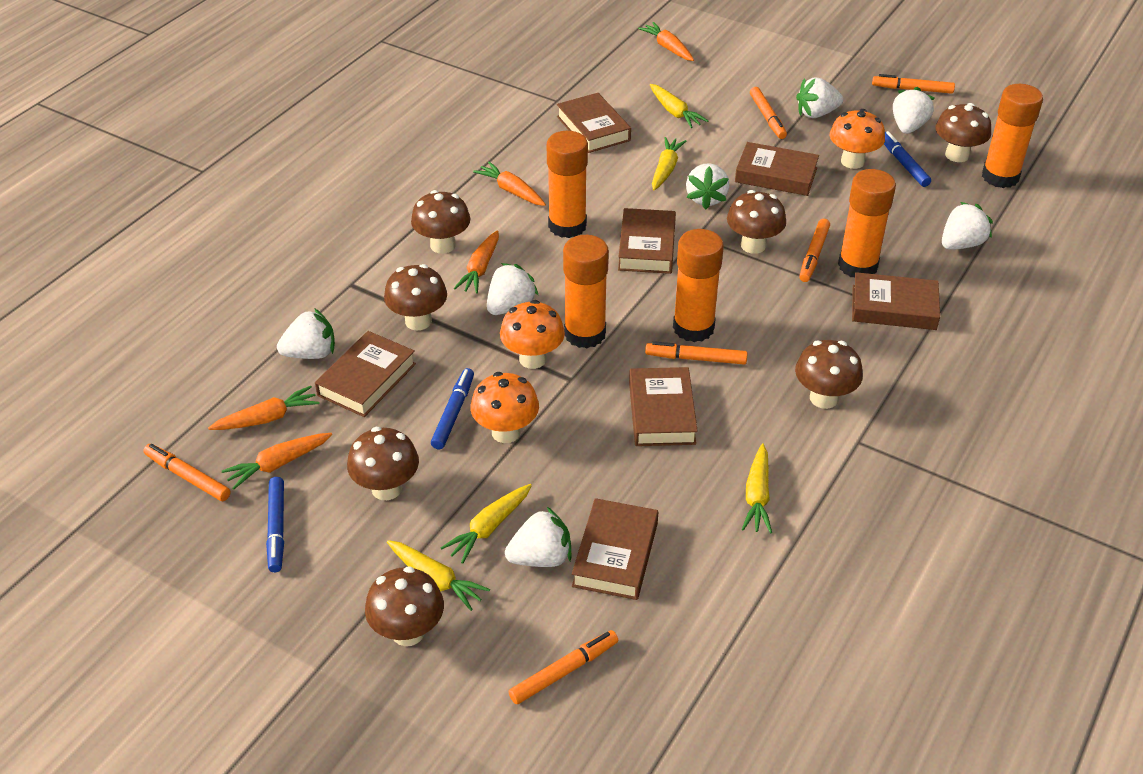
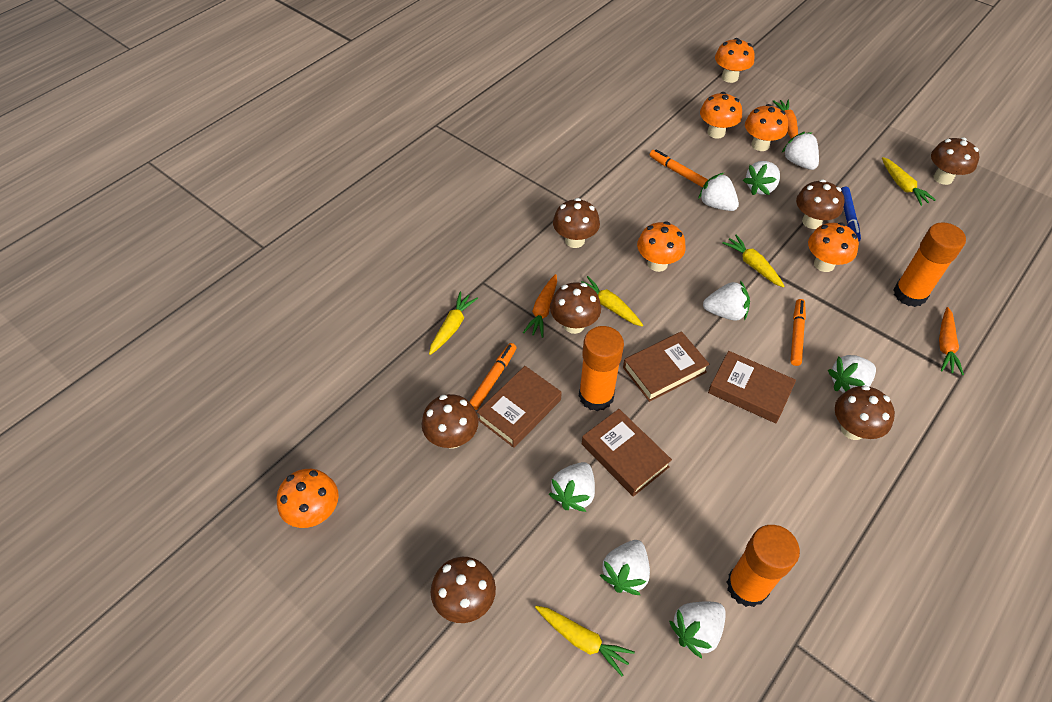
blue marker: [266,477,284,572] [431,368,474,449] [884,131,931,187] = 3 -> [841,187,861,241] = 1
brown book: [315,331,416,417] [557,93,631,153] [572,498,658,600] [618,208,676,274] [629,367,698,446] [735,142,819,196] [852,272,940,330] = 7 -> [477,366,562,448] [582,409,672,497] [623,331,710,402] [708,351,796,423] = 4
orange carrot: [208,386,319,430] [222,433,332,489] [454,230,499,294] [473,162,546,206] [638,22,694,61] = 5 -> [523,274,557,338] [773,100,798,139] [939,307,964,375] = 3
orange glue stick: [547,131,588,238] [563,235,609,348] [673,229,724,342] [838,169,896,277] [982,84,1043,188] = 5 -> [579,326,624,411] [727,525,800,607] [893,222,966,307] = 3
orange marker: [143,444,231,501] [509,630,618,704] [645,341,748,365] [750,87,787,139] [799,219,830,282] [872,74,955,94] = 6 -> [469,343,517,410] [649,149,708,188] [790,299,806,366] = 3
orange mushroom: [470,372,539,443] [500,300,565,369] [830,109,885,169] = 3 -> [277,469,339,528] [637,221,686,272] [700,92,742,139] [715,38,755,83] [745,104,788,151] [808,222,859,272] = 6
white strawberry: [277,308,335,359] [487,263,539,315] [505,507,571,567] [686,163,729,210] [796,77,843,118] [893,87,935,134] [942,202,993,250] = 7 -> [549,462,595,512] [600,540,650,595] [669,601,726,658] [698,173,739,211] [703,281,750,321] [743,161,780,195] [782,132,819,170] [828,355,876,393] = 8

